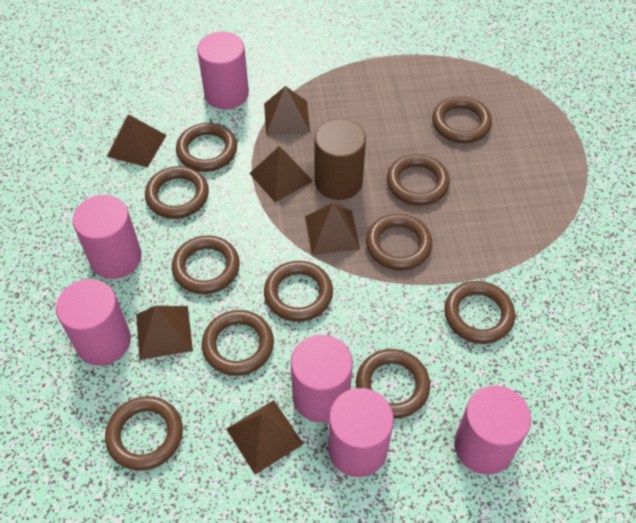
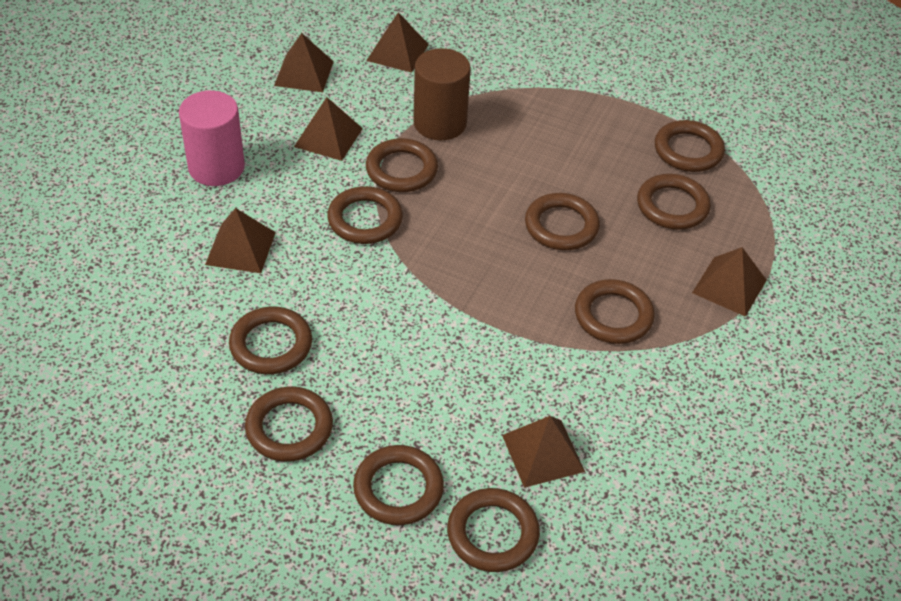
brown ring: [105,396,183,471] [145,166,209,219] [172,235,239,294] [176,123,237,172] [202,310,274,376] [264,261,333,322] [356,349,430,419] [366,214,432,270] [387,154,450,206] [432,96,492,143] [444,281,515,344] = 11 -> [229,307,312,374] [245,387,333,462] [327,186,403,244] [353,445,444,525] [366,138,438,192] [447,488,540,572] [525,193,600,250] [575,279,655,344] [637,174,711,230] [655,120,725,172] = 10
pink cylinder: [56,279,131,366] [73,195,142,279] [197,32,249,110] [291,335,353,423] [328,388,394,477] [454,386,531,474] = 6 -> [179,90,245,186] = 1

